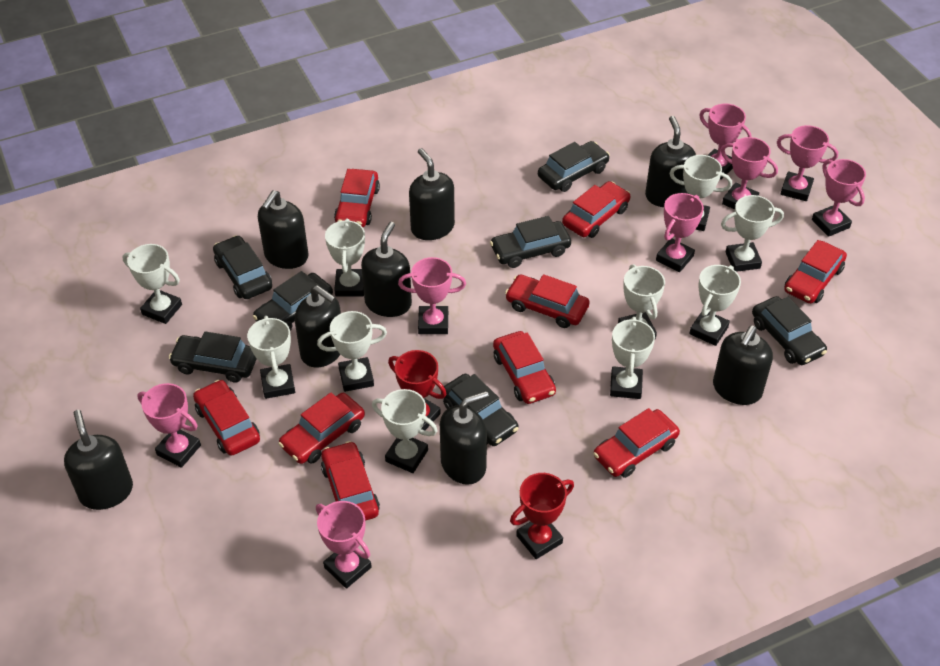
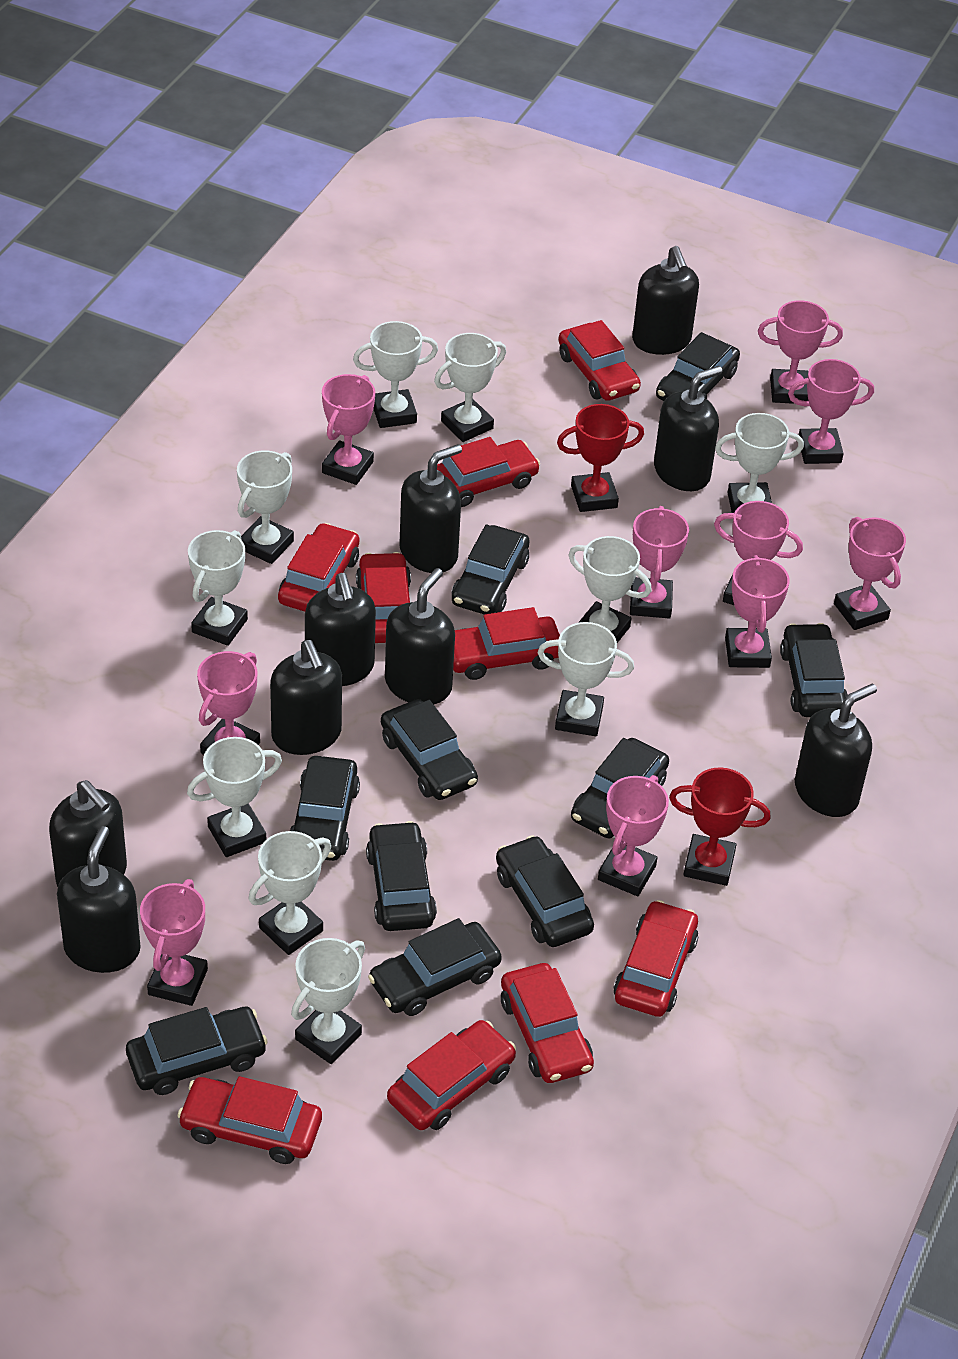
black car: [169,331,257,382] [213,235,272,299] [253,271,333,331] [441,374,519,446] [490,216,571,268] [538,141,610,192] [752,296,827,365] = 7 -> [126,1007,268,1095] [290,756,360,861] [366,821,437,931] [368,918,502,1016] [381,699,478,800] [452,524,530,615] [496,835,594,947] [571,738,669,839] [656,332,740,401] [780,623,848,717] = 10
black soap dispenser: [64,410,133,510] [258,190,309,269] [295,285,341,368] [361,222,412,317] [409,148,455,240] [440,391,489,485] [645,116,696,207] [713,325,773,405] = 8 -> [49,780,127,887] [57,826,141,973] [270,640,342,755] [305,573,376,686] [385,568,455,704] [399,444,462,573] [632,246,699,355] [654,366,722,491] [795,683,877,817] = 9
pink trophy: [137,383,201,468] [316,501,372,588] [398,257,466,334] [656,193,704,272] [699,103,752,180] [721,137,778,209] [777,125,838,201] [812,159,866,237] = 8 -> [140,879,208,1006] [197,651,260,755] [322,374,375,485] [598,775,669,896] [630,506,689,618] [714,501,803,605] [725,555,790,668] [758,300,843,404] [788,359,874,464] [834,517,906,630] = 10

